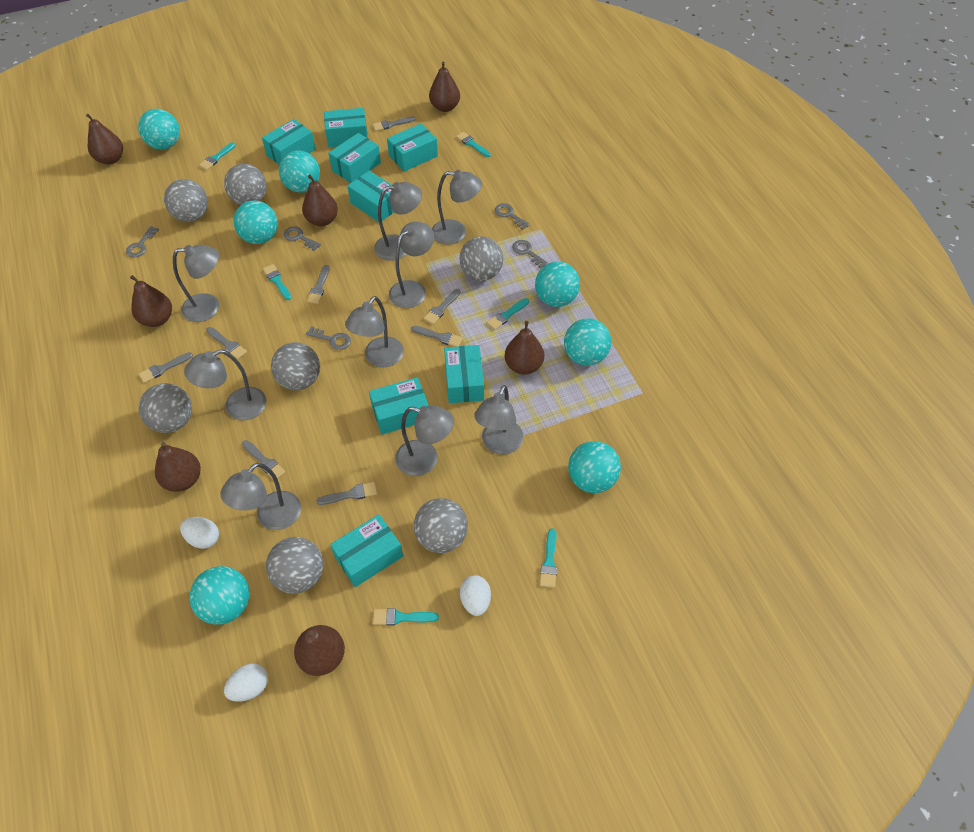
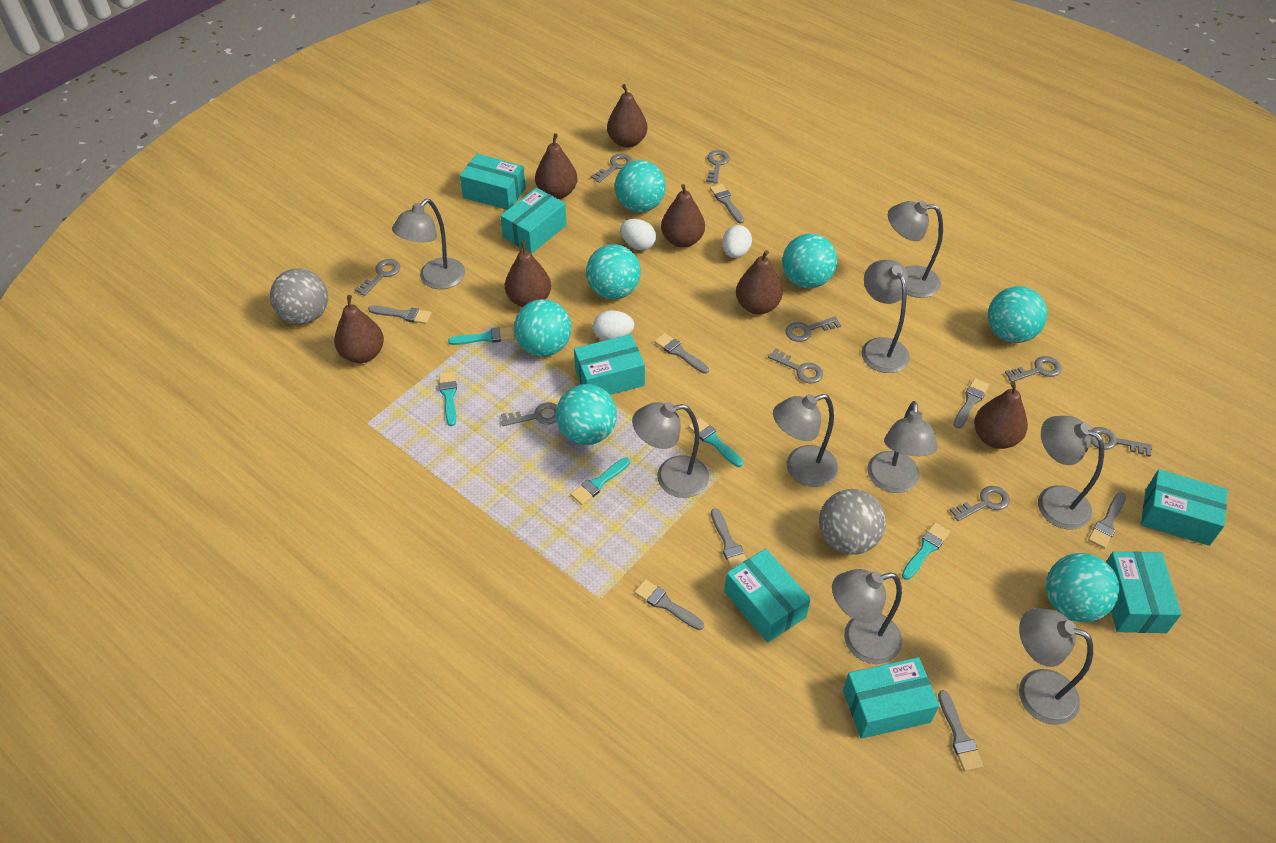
grey ball: [139,383,192,433] [164,179,208,222] [224,164,267,205] [266,537,323,594] [271,342,320,391] [414,498,468,553] [459,236,503,281] = 7 -> [270,268,328,325] [819,489,886,555] = 2
grey key: [126,226,159,258] [284,226,321,251] [306,326,351,350] [495,203,530,230] [512,240,548,269] = 5 -> [355,259,400,296] [501,402,557,426] [591,154,632,183] [706,150,730,184] [768,348,823,384] [785,317,841,342] [950,486,1010,521] [1004,356,1062,382] [1091,427,1153,457] = 9
turquoise box: [262,119,316,165] [324,108,368,147] [328,133,381,183] [330,514,403,587] [347,171,394,222] [369,377,429,435] [387,124,438,172] [444,345,484,403] = 8 -> [460,154,526,210] [500,188,567,254] [574,334,645,395] [724,548,811,643] [843,657,939,739] [1106,552,1181,633] [1141,469,1228,546] = 7
turquoise brush: [199,142,236,170] [263,264,291,300] [373,608,439,625] [456,132,491,157] [486,298,529,330] [540,528,557,588] = 6 -> [439,371,457,426] [448,327,514,345] [570,458,630,505] [688,418,743,467] [902,522,950,580] = 5

